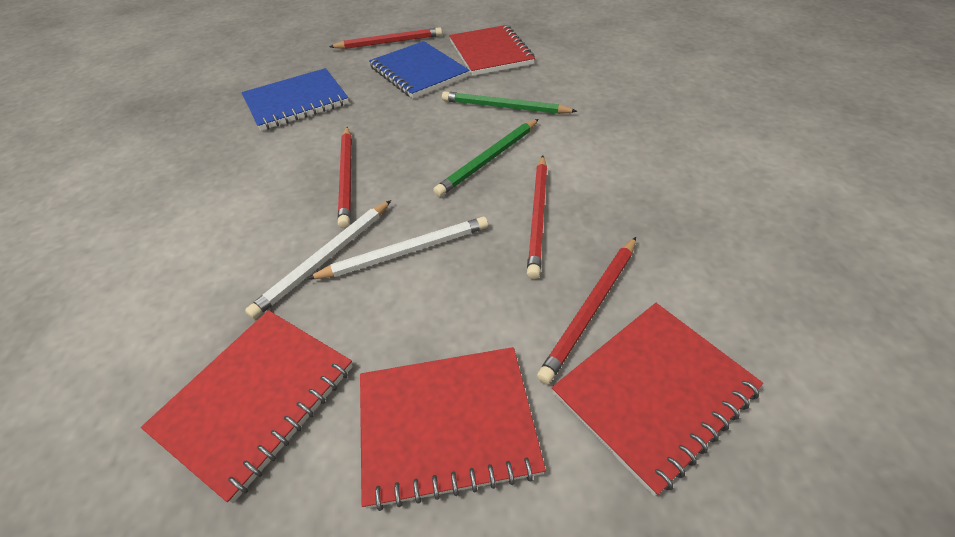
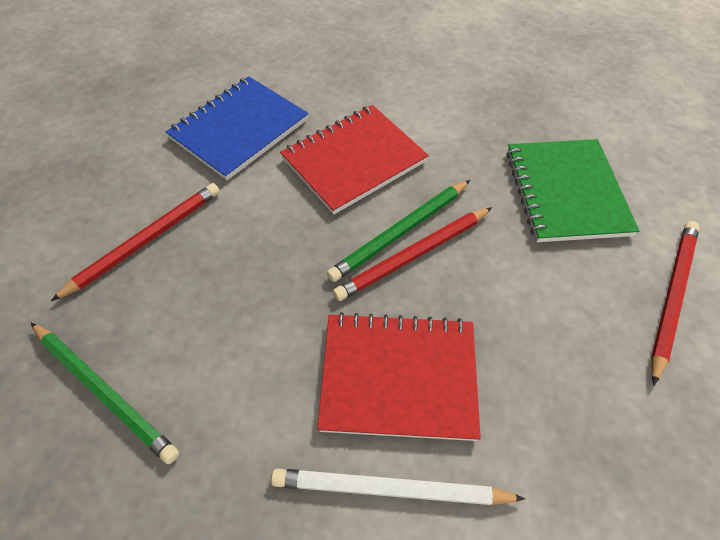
blue notebook: [242,68,349,131] [369,41,470,99] = 2 -> [166,76,308,180] = 1
green notebook: none = 0 -> [507,139,639,242] = 1
red notebook: [141,310,353,504] [360,347,546,511] [449,25,535,76] [552,303,763,496] = 4 -> [280,105,429,215] [317,312,481,441] = 2
red pencil: [329,27,442,49] [338,127,352,228] [527,156,547,279] [537,237,636,384] = 4 -> [51,183,220,301] [333,207,492,301] [651,221,700,386] = 3
white pencil: [245,200,391,319] [307,217,488,279] = 2 -> [271,468,525,505] = 1

